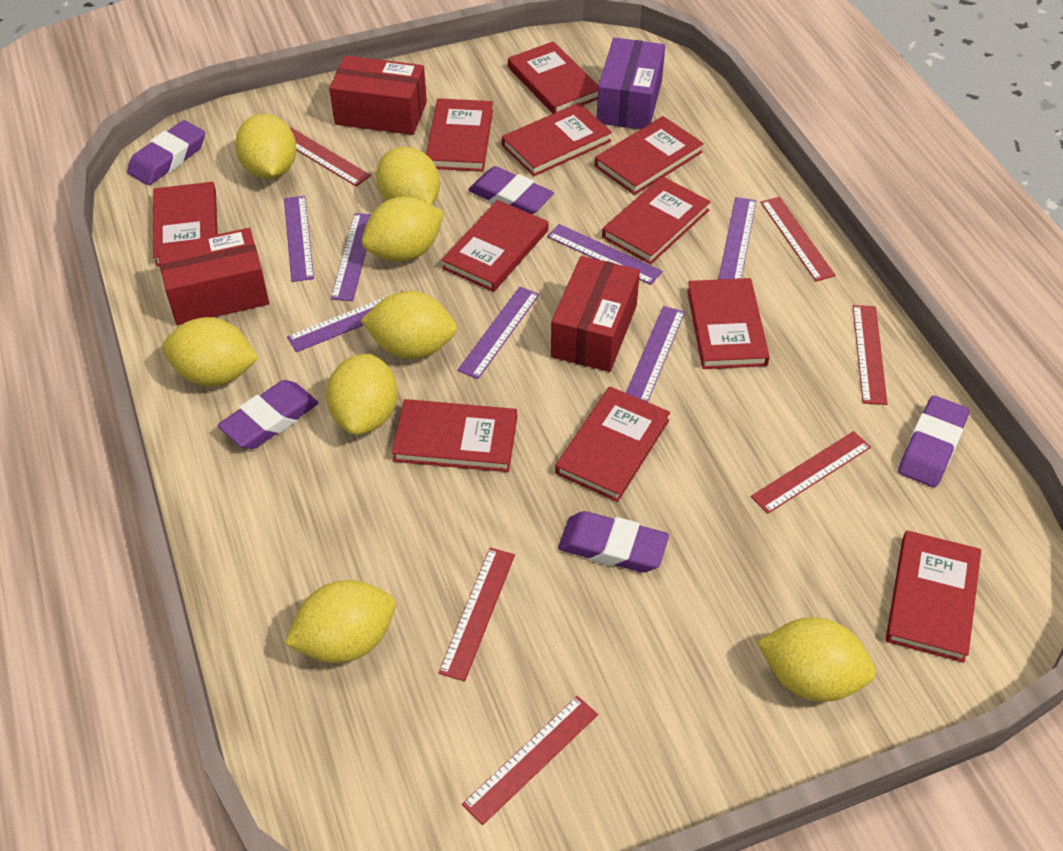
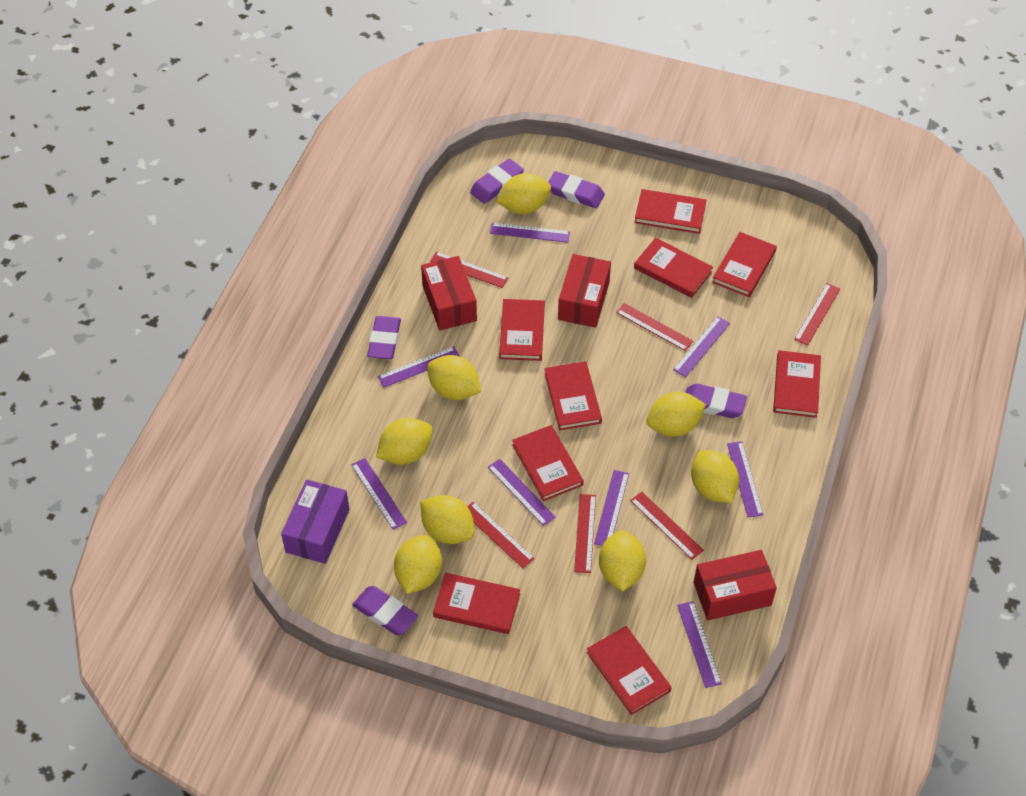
purple ruler: [284,196,314,282] [287,290,403,352] [331,213,371,301] [457,287,539,379] [547,224,662,285] [626,306,685,402] [718,197,756,279] = 7 -> [351,458,407,530] [378,346,459,387] [488,459,556,526] [490,223,570,243] [594,470,629,546] [673,316,730,377] [677,601,722,688] [727,441,763,517] = 8
red book: [153,182,218,266] [392,399,517,472] [426,98,493,172] [441,200,548,292] [502,103,612,176] [508,41,598,114] [555,386,670,502] [595,116,704,195] [602,176,711,265] [687,278,770,369] [886,530,981,663] = 11 -> [433,573,520,634] [499,299,545,361] [512,425,584,501] [545,361,602,430] [587,626,672,715] [634,189,706,234] [634,238,713,298] [712,232,777,297] [773,350,821,418] = 9

